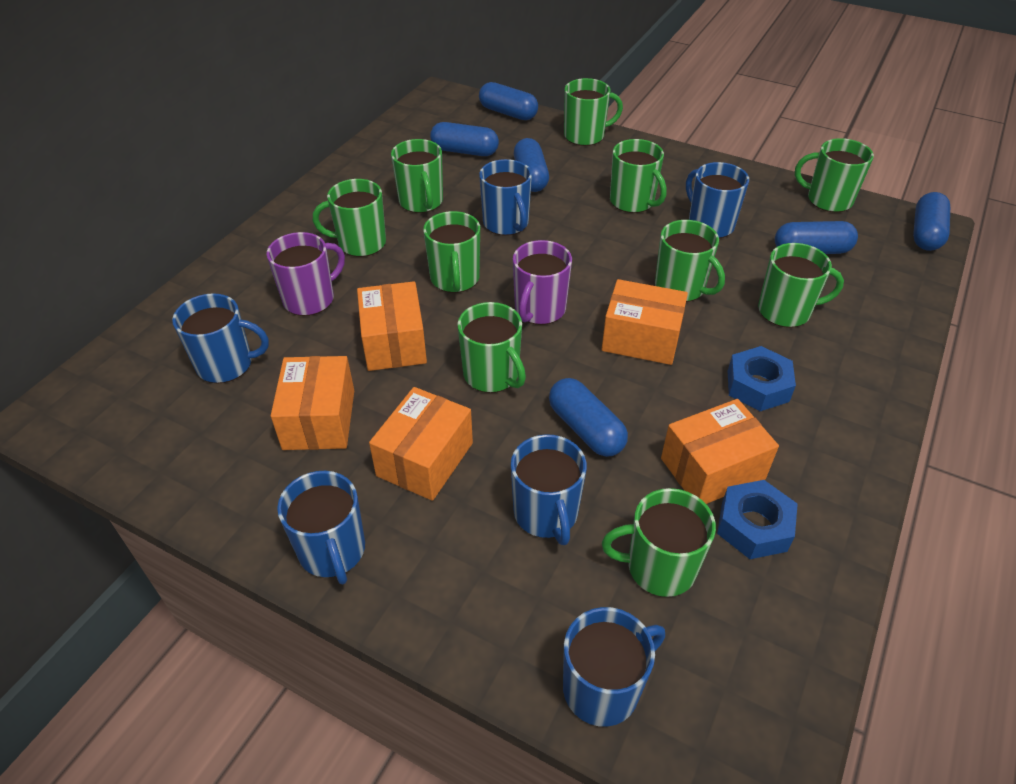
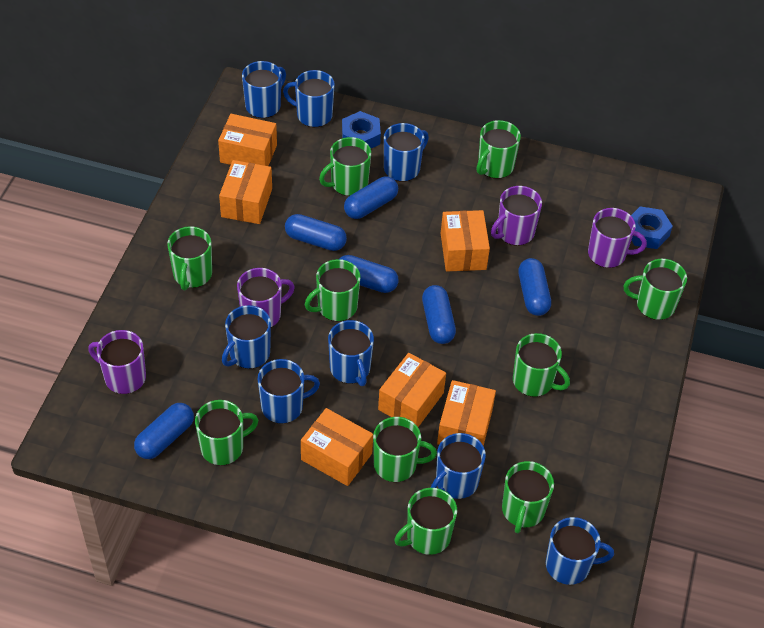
blue mug: [172,293,269,383] [277,471,365,585] [479,159,532,236] [511,434,587,545] [563,607,665,727] [686,162,749,238] = 6 -> [222,305,271,369] [242,61,286,118] [257,359,320,424] [283,70,335,127] [328,320,374,386] [384,123,429,182] [431,433,486,499] [546,517,614,585] = 8
orange box: [271,356,354,450] [357,281,427,371] [369,387,473,501] [601,279,688,365] [661,399,779,504] = 5 -> [218,114,277,166] [219,160,272,224] [301,408,373,486] [378,353,446,427] [437,380,496,446] [441,210,490,271] = 6
purple mug: [267,232,345,316] [513,240,572,325] = 2 -> [88,330,146,394] [237,268,295,327] [491,186,542,246] [588,208,647,268] = 4

